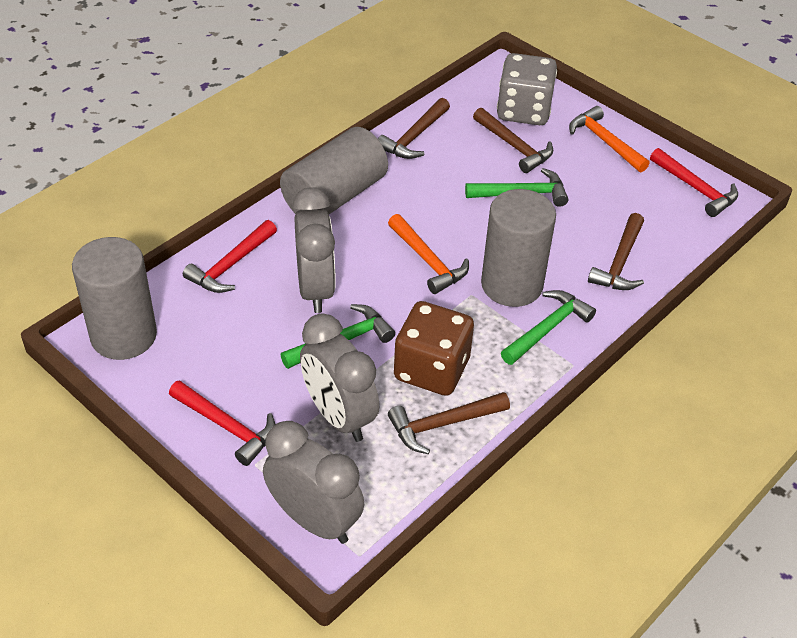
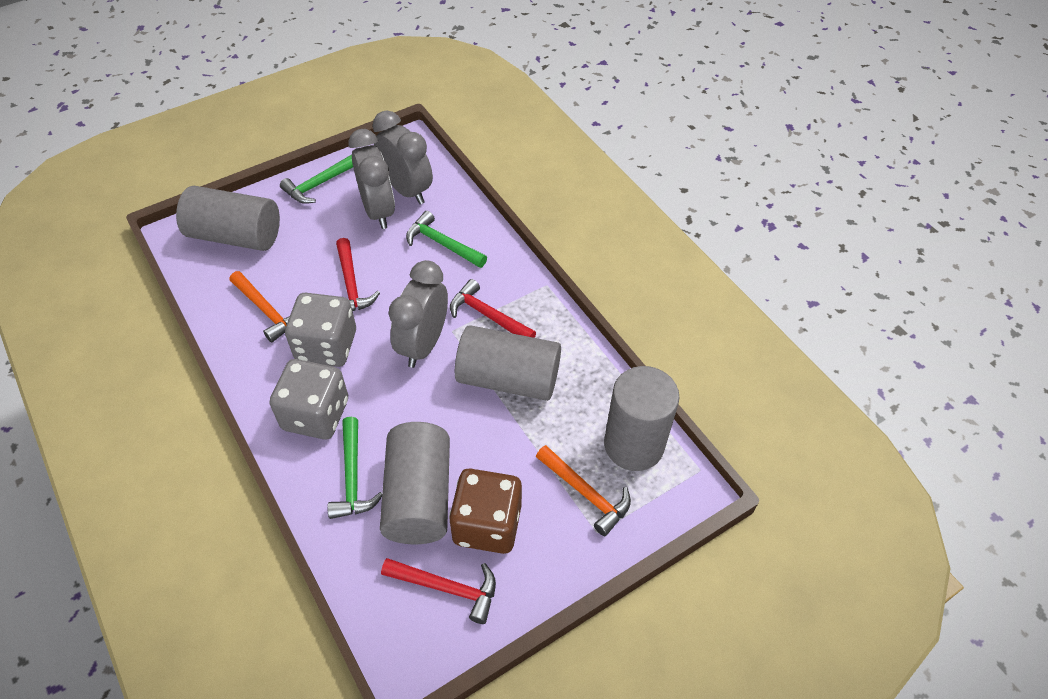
brown hammer: [378,98,450,159] [388,392,510,454] [473,108,553,173] [588,213,644,290] = 4 -> none = 0
grey cylinder: [72,237,157,360] [280,127,388,214] [481,189,556,307] = 3 -> [176,186,280,251] [380,422,450,544] [455,325,561,401] [604,366,679,471] = 4
grey dice: [497,53,557,125] = 1 -> [270,359,348,440] [285,293,356,367] = 2

